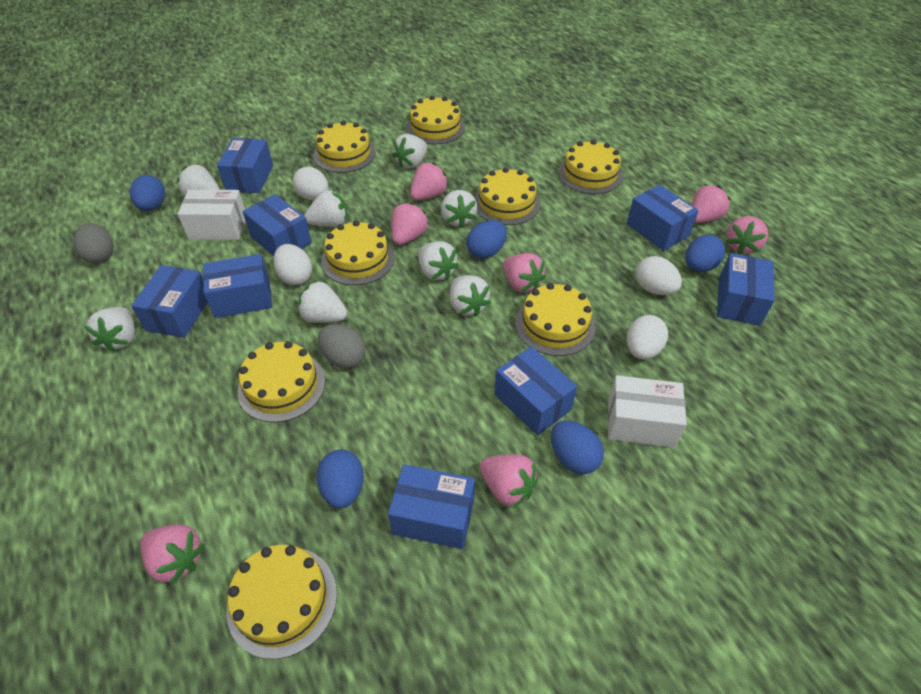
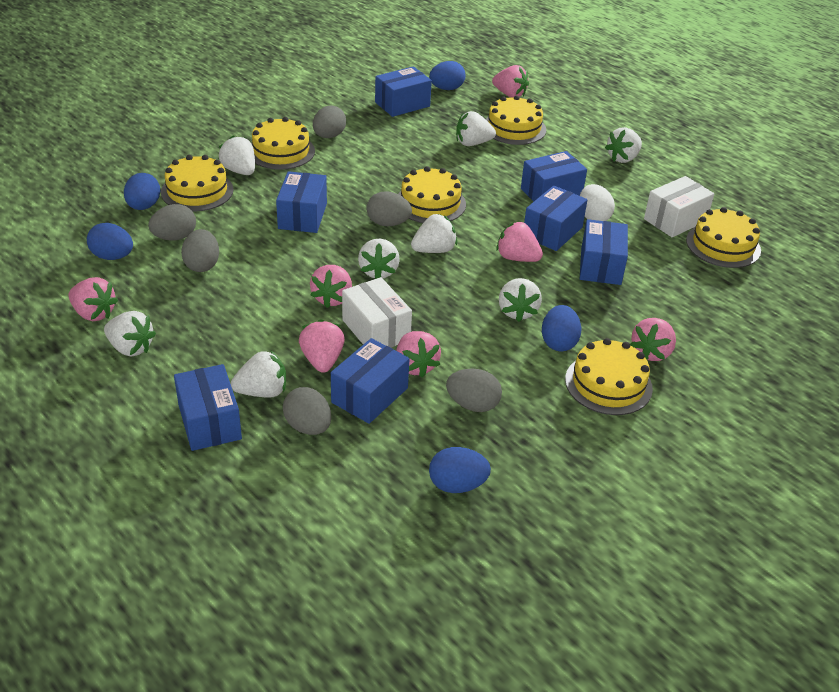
blue box: [131,265,207,338] [203,254,272,318] [217,138,273,193] [243,194,312,256] [388,464,475,549] [494,347,577,435] [627,184,699,251] [717,253,775,326] = 8 -> [174,364,242,451] [276,171,327,233] [331,338,409,424] [375,66,432,117] [521,151,587,201] [524,185,587,251] [580,219,628,285] = 7
grey egg: [73,223,113,263] [318,324,365,368] = 2 -> [148,204,196,240] [181,229,219,272] [283,387,331,435] [313,106,346,138] [366,191,412,226] [446,368,502,412] = 6
white egg: [273,244,312,285] [293,167,329,200] [627,315,668,359] [635,256,682,295] = 4 -> [580,184,615,221] = 1
yellow cake: [226,545,337,659] [238,341,325,422] [313,121,376,173] [321,220,395,285] [406,96,465,144] [474,167,540,225] [515,283,596,356] [558,140,623,194] = 8 -> [161,155,234,211] [251,117,315,170] [398,166,466,223] [486,95,546,145] [565,338,653,415] [686,207,761,268] = 6

